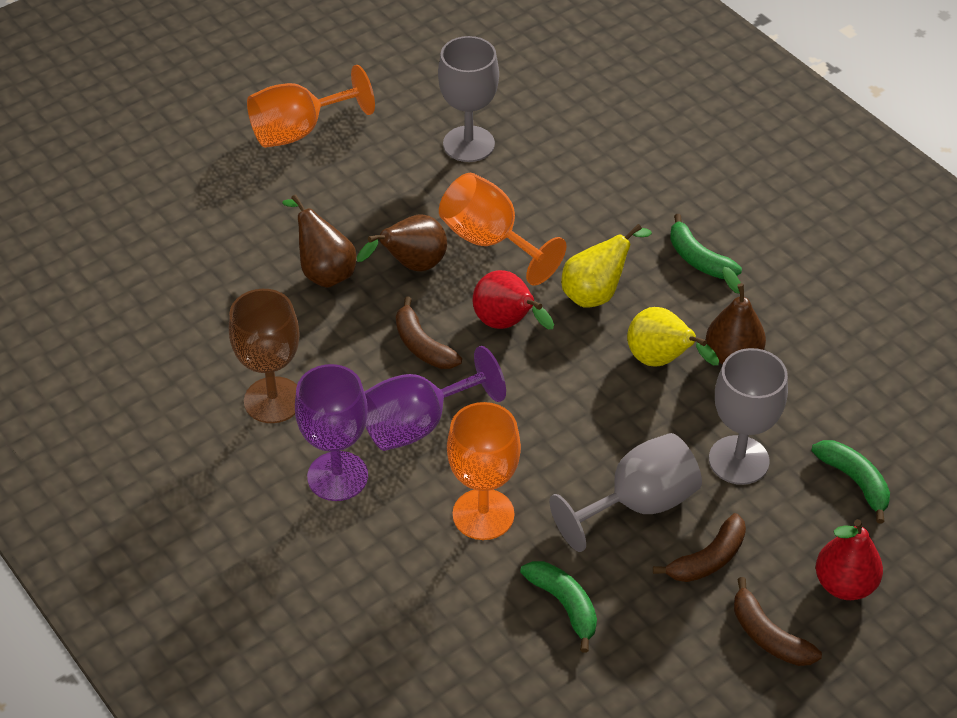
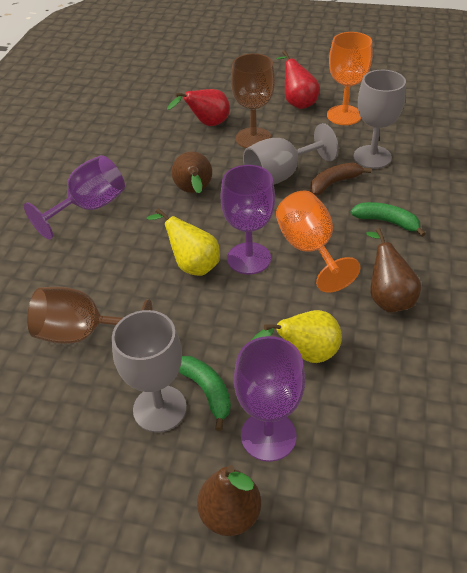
brown banana: [396,297,462,369] [653,513,746,582] [734,577,822,666] = 3 -> [310,163,371,196] = 1
brown goblet: [229,289,299,423] = 1 -> [27,287,152,344] [231,53,275,148] = 2
green banana: [520,561,597,653] [670,214,742,279] [811,440,890,524] = 3 -> [179,356,231,431] [351,202,426,237] = 2
orange goblet: [247,65,375,148] [439,173,567,286] [447,402,521,540] = 3 -> [276,191,361,293] [327,32,373,125] = 2
purple goblet: [295,364,368,501] [364,346,506,451] = 2 -> [24,155,125,240] [220,165,275,275] [234,336,305,462] = 3

